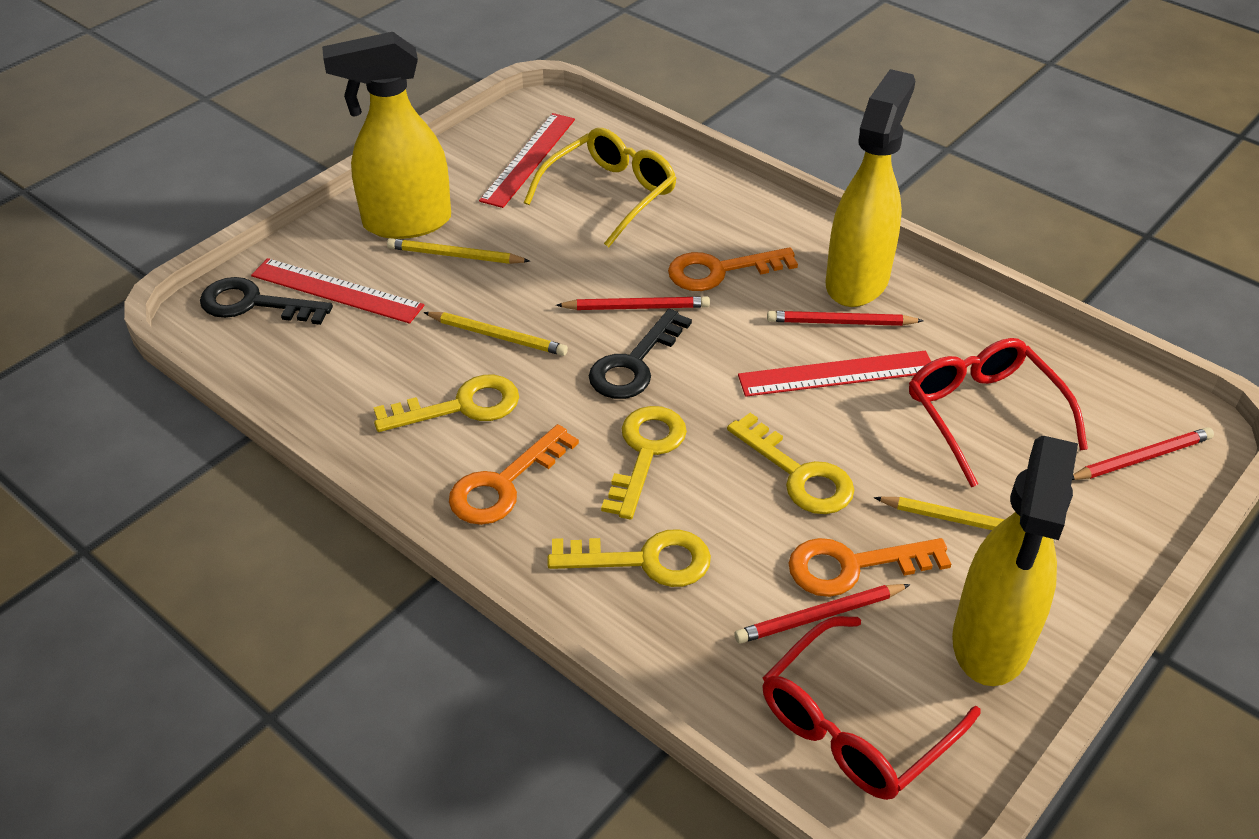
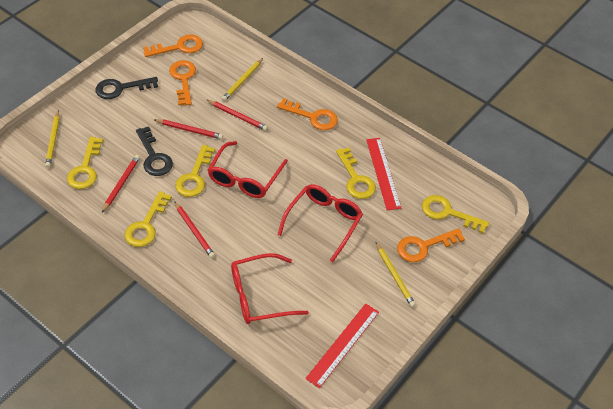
orange key: [449,424,579,525] [668,247,798,291] [788,538,951,597] = 3 -> [143,35,203,57] [169,60,196,105] [277,98,338,130] [397,228,465,262] = 4
red glasses: [762,616,981,800] [909,338,1088,487] = 2 -> [208,141,288,198] [231,253,309,324] [277,184,363,263] = 3
red ruler: [251,258,425,324] [479,113,575,208] [738,351,931,397] = 3 -> [305,303,379,388] [366,138,401,210] = 2
yellow glasses: [524,128,677,247] = 1 -> none = 0
yellow key: [373,375,519,432] [548,529,711,587] [601,406,687,520] [727,413,854,514] = 4 -> [67,137,103,189] [124,191,172,247] [175,145,215,197] [336,147,376,199] [422,195,489,233] = 5
yellow spray bottle: [322,32,451,239] [825,69,915,307] [952,436,1078,686] = 3 -> none = 0

